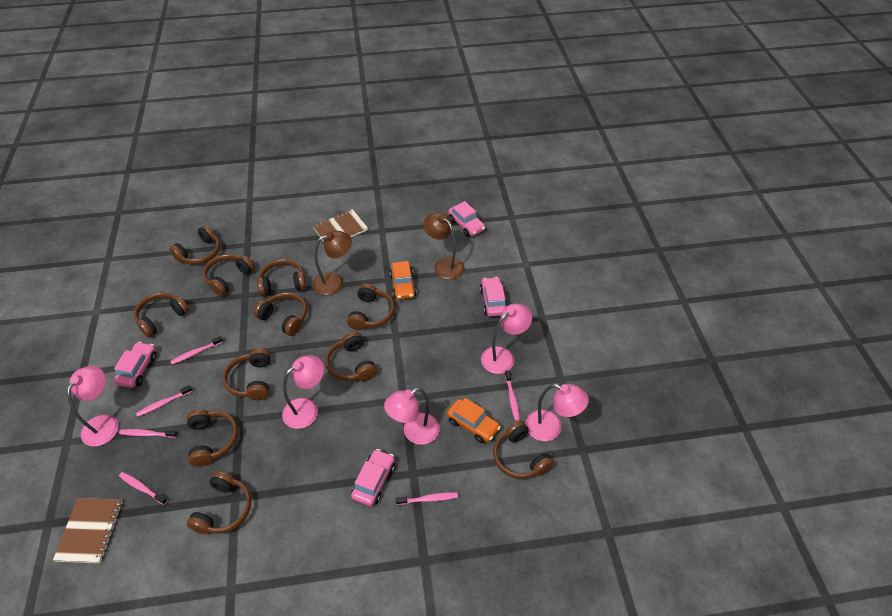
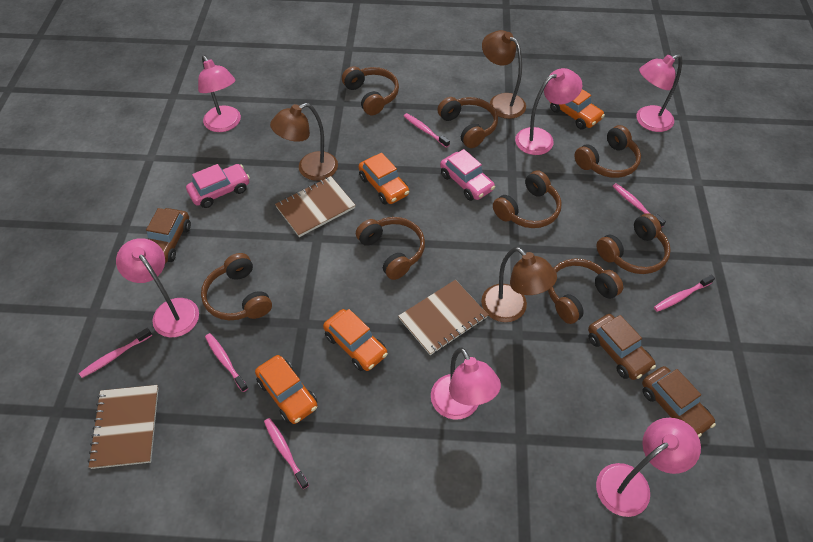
brown car: none = 0 -> [146,208,191,264] [588,314,656,380] [642,366,716,437] = 3
brown headphones: [134,292,189,337] [169,225,220,265] [187,409,238,467] [187,471,251,534] [203,254,255,296] [223,348,271,401] [253,292,307,336] [257,259,306,296] [325,332,377,381] [347,284,395,330] [493,420,554,479] = 11 -> [201,253,272,320] [342,66,399,115] [356,217,425,280] [437,97,498,148] [493,170,562,228] [548,259,623,324] [574,125,641,178] [596,213,671,274] = 8
brown lamp: [313,231,352,295] [423,212,465,280] = 2 -> [270,103,338,181] [481,247,557,322] [482,30,526,119] = 3
brown notebook: [53,498,122,563] [313,209,368,242] = 2 -> [88,385,159,469] [275,176,356,237] [398,280,488,355] = 3
orange car: [389,261,416,300] [447,398,501,443] = 2 -> [255,355,318,424] [323,309,388,371] [358,153,409,205] [550,89,605,129] = 4
pink car: [113,342,157,388] [351,449,395,506] [448,201,485,237] [480,277,507,316] = 4 -> [186,164,250,208] [440,149,495,201] = 2
pink lamp: [67,366,119,446] [282,355,324,429] [384,388,440,445] [481,304,532,374] [526,384,589,441] = 5 -> [116,238,199,337] [198,55,241,132] [431,347,501,420] [515,68,582,155] [596,418,701,517] [636,54,682,132] = 6

